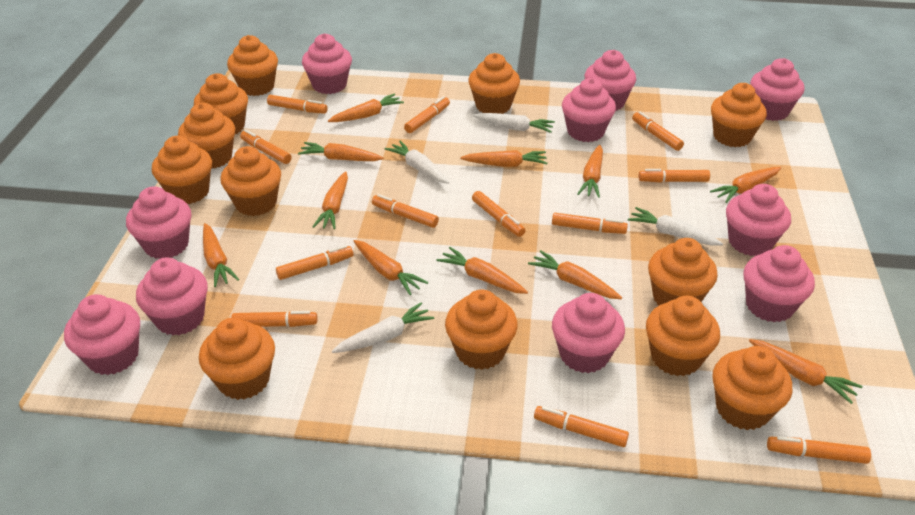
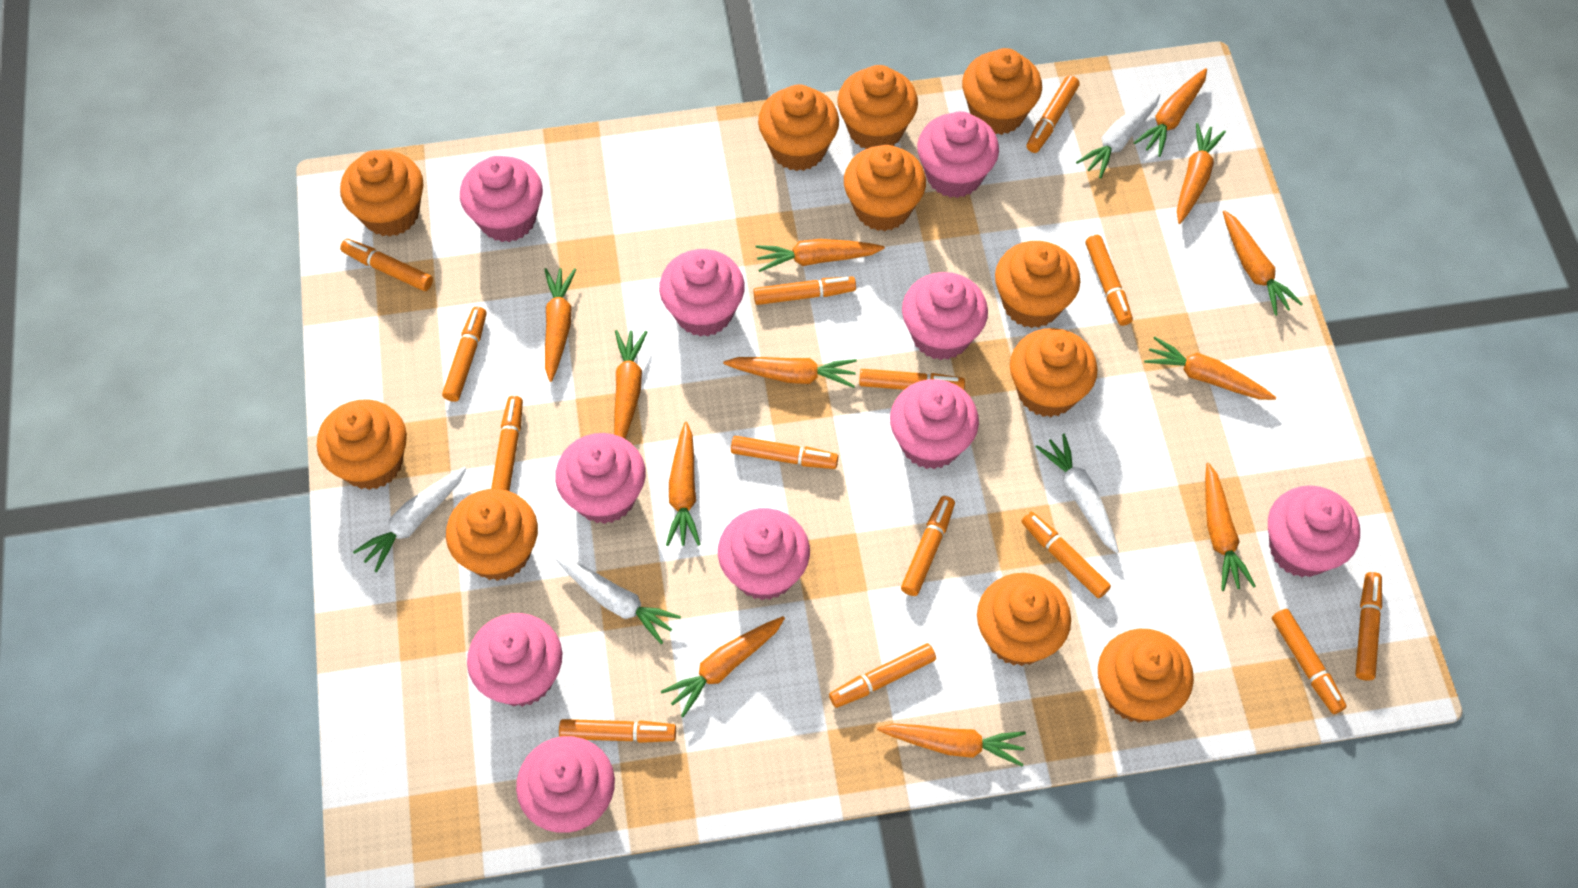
orange carrot: [203,223,239,287] [298,142,384,161] [312,171,348,229] [328,94,404,122] [354,240,428,295] [436,247,528,294] [460,150,548,167] [528,250,622,299] [578,145,603,198] [710,167,781,203] [749,339,862,404] = 11 -> [544,268,576,382] [614,330,647,439] [661,616,785,717] [666,422,701,546] [723,357,857,388] [755,239,885,272] [877,724,1026,767] [1134,68,1207,157] [1144,337,1276,400] [1177,123,1226,224] [1205,463,1256,591] [1223,210,1303,316] = 12
orange cupcake: [152,136,212,204] [178,103,235,169] [194,73,248,134] [199,318,275,400] [220,146,281,216] [227,35,278,96] [445,289,518,370] [469,53,520,114] [646,296,720,376] [648,238,718,305] [711,83,767,147] [712,346,792,430] = 12 -> [317,399,407,490] [340,150,423,237] [446,489,538,581] [758,84,839,171] [837,65,918,149] [844,145,926,231] [962,48,1042,135] [977,573,1071,666] [995,241,1080,328] [1010,328,1098,417] [1098,629,1194,723] = 11
orange marker: [231,311,318,327] [240,130,292,164] [267,95,328,114] [276,245,353,280] [372,194,439,228] [404,96,450,133] [472,191,526,237] [534,406,629,447] [552,213,628,234] [632,112,684,151] [639,169,710,183] [767,436,871,464] = 12 -> [340,239,433,291] [442,306,487,402] [491,396,523,491] [559,719,676,743] [731,436,838,469] [753,277,856,305] [829,643,936,708] [859,369,965,390] [901,496,955,596] [1021,512,1111,598] [1026,75,1080,153] [1085,235,1133,326] [1272,609,1347,714] [1355,572,1382,681] = 14

